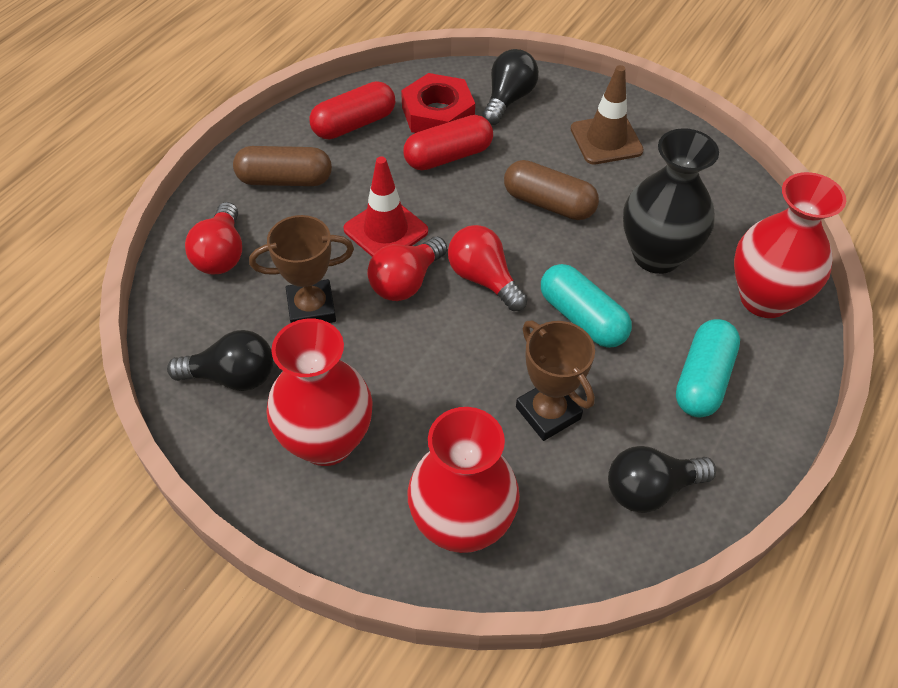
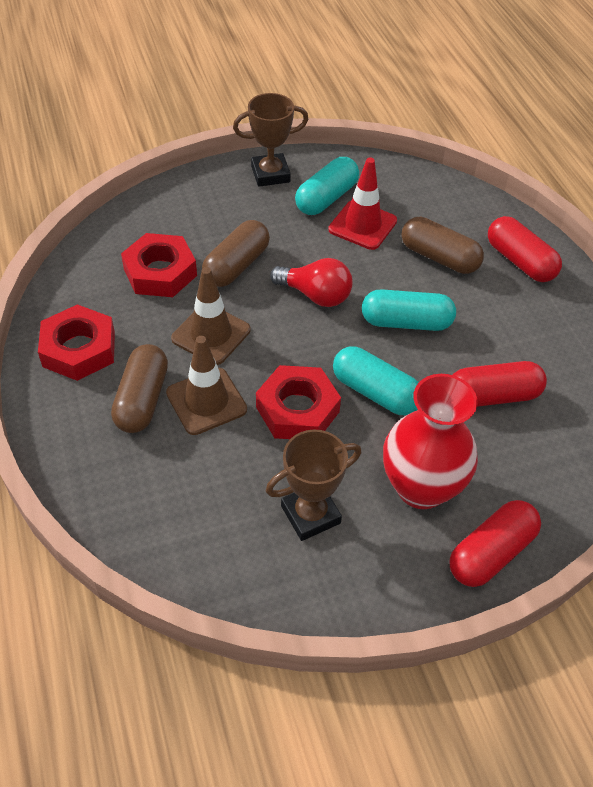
black light bulb: [167,330,273,391] [482,49,539,125] [608,446,716,513] = 3 -> none = 0
black vase: [623,128,719,274] = 1 -> none = 0
brown capsule: [233,146,332,186] [504,160,599,220] = 2 -> [111,344,168,433] [202,220,270,287] [402,217,484,274] = 3
brown traffic cone: [571,65,644,165] = 1 -> [166,336,247,435] [171,267,250,365] = 2
red capsule: [310,81,395,140] [403,115,493,170] = 2 -> [449,500,541,587] [453,361,547,407] [488,216,562,282] = 3
red light bulb: [185,202,242,274] [367,237,447,301] [448,225,528,311] = 3 -> [270,258,352,307] = 1
red nut: [401,73,475,133] = 1 -> [38,304,115,381] [121,233,197,297] [256,365,341,439] = 3
red vase: [266,319,373,466] [407,407,520,553] [734,172,846,318] = 3 -> [383,374,478,509] = 1
turquoise capsule: [541,264,632,348] [676,319,740,418] = 2 -> [295,157,359,215] [333,346,419,415] [362,289,456,331] = 3

